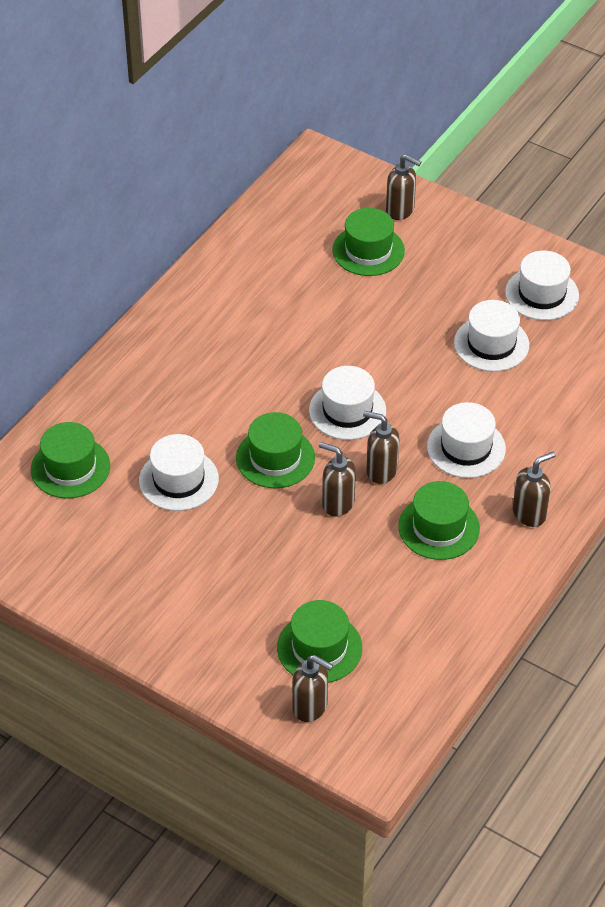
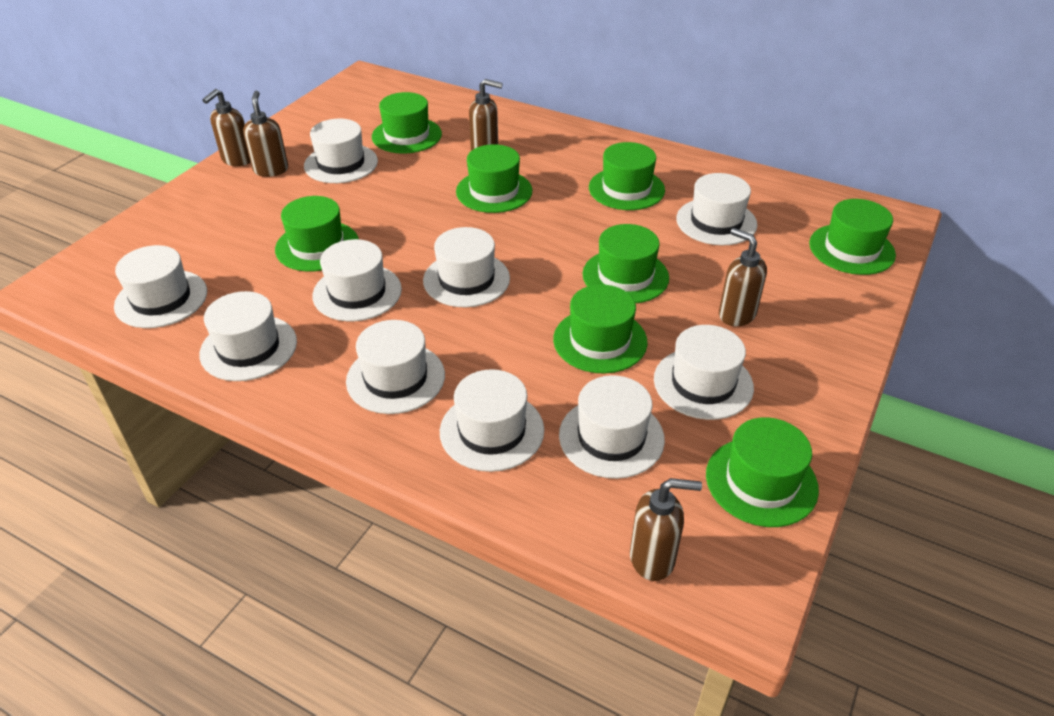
green hat: [31,422,110,499] [236,412,315,488] [277,600,362,683] [332,208,405,276] [398,481,480,560] = 5 -> [275,196,359,272] [372,92,442,154] [456,144,532,213] [553,285,648,374] [583,224,669,304] [589,142,665,210] [706,417,819,527] [809,199,896,275] = 8
white hat: [139,434,219,511] [309,366,386,440] [427,402,506,478] [454,300,529,372] [505,251,579,320] = 5 -> [114,245,207,328] [199,291,297,381] [304,119,378,183] [312,239,402,321] [346,320,445,414] [423,227,510,307] [440,369,544,472] [559,375,665,479] [654,325,754,420] [676,173,757,245] = 10

